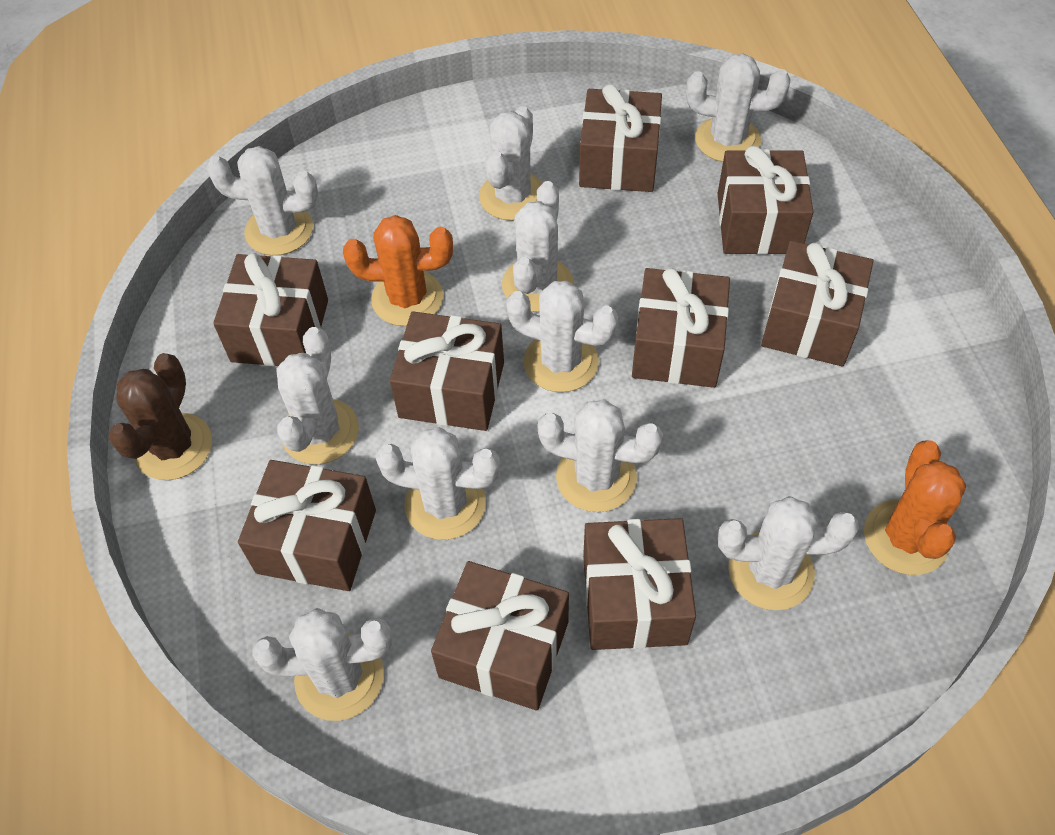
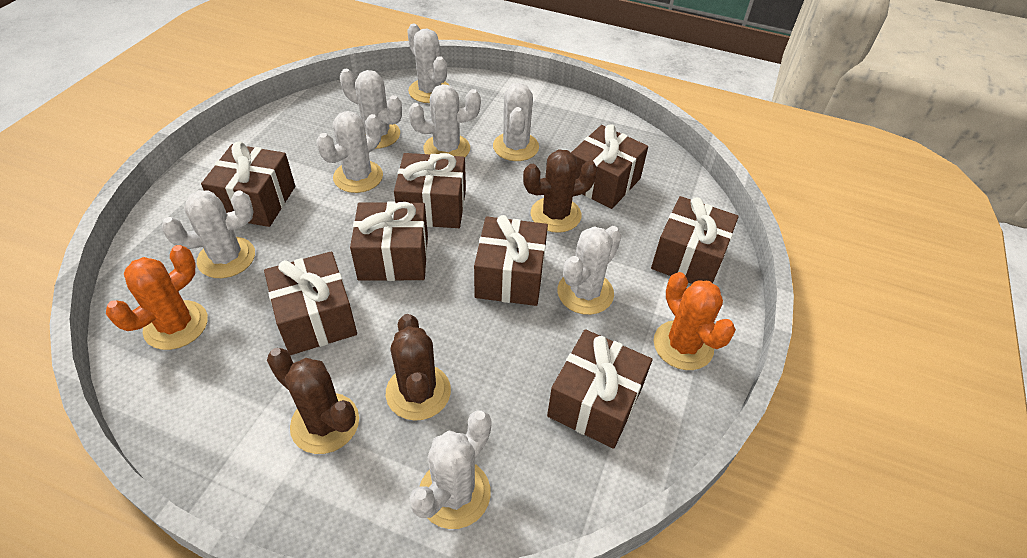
brown cactus: [108,353,212,480] = 1 -> [267,348,359,454] [386,314,451,421] [523,150,598,233] = 3
brown gift: [213,253,328,366] [238,460,376,591] [390,311,504,431] [431,561,569,711] [579,84,662,192] [583,518,696,650] [632,268,730,388] [718,146,813,255] [761,241,873,366] = 9 -> [201,142,295,227] [264,251,357,355] [350,202,428,281] [394,153,466,228] [474,215,548,306] [547,329,652,449] [571,124,648,209] [651,196,739,284] = 8
white cactus: [206,146,318,256] [252,608,392,721] [276,327,359,465] [375,427,500,540] [479,106,543,221] [502,181,574,312] [506,281,618,392] [538,399,663,512] [686,54,791,162] [718,496,859,610] = 10 -> [162,190,255,278] [317,111,383,193] [340,69,402,149] [407,24,449,103] [409,84,481,157] [409,410,492,529] [493,83,539,161] [557,226,622,315] = 8

